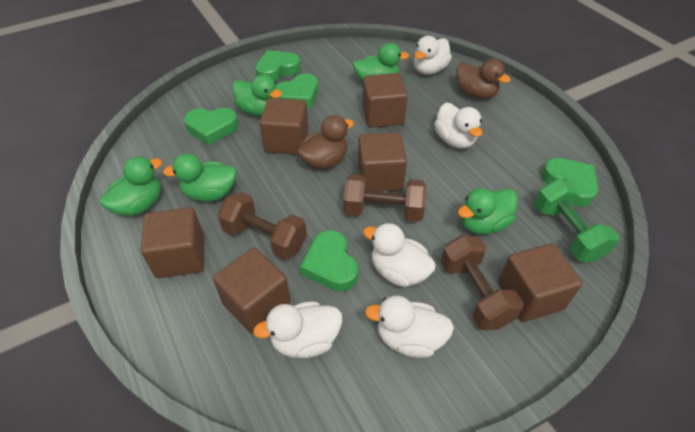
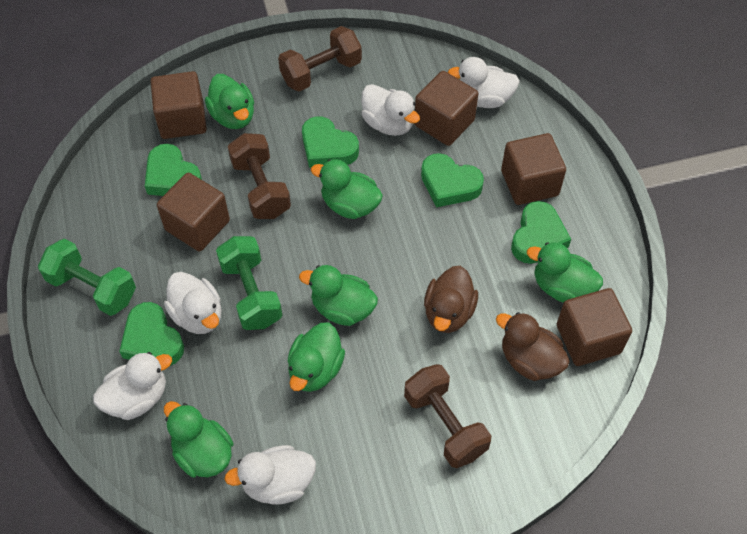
brown cube: [141,207,204,278] [213,248,291,334] [260,98,309,155] [358,132,407,192] [362,73,408,128] [498,243,582,322] = 6 -> [150,71,207,139] [157,173,230,252] [414,71,478,146] [501,133,566,205] [557,288,632,366] = 5
green duck: [99,156,162,216] [163,153,237,201] [232,74,282,116] [353,43,409,82] [458,188,518,234] = 5 -> [164,401,233,477] [205,74,254,129] [288,323,345,392] [299,265,378,326] [311,159,383,219] [527,242,603,303] = 6
green dumbbell: [534,179,619,262] = 1 -> [38,239,136,316] [216,236,282,330] = 2

